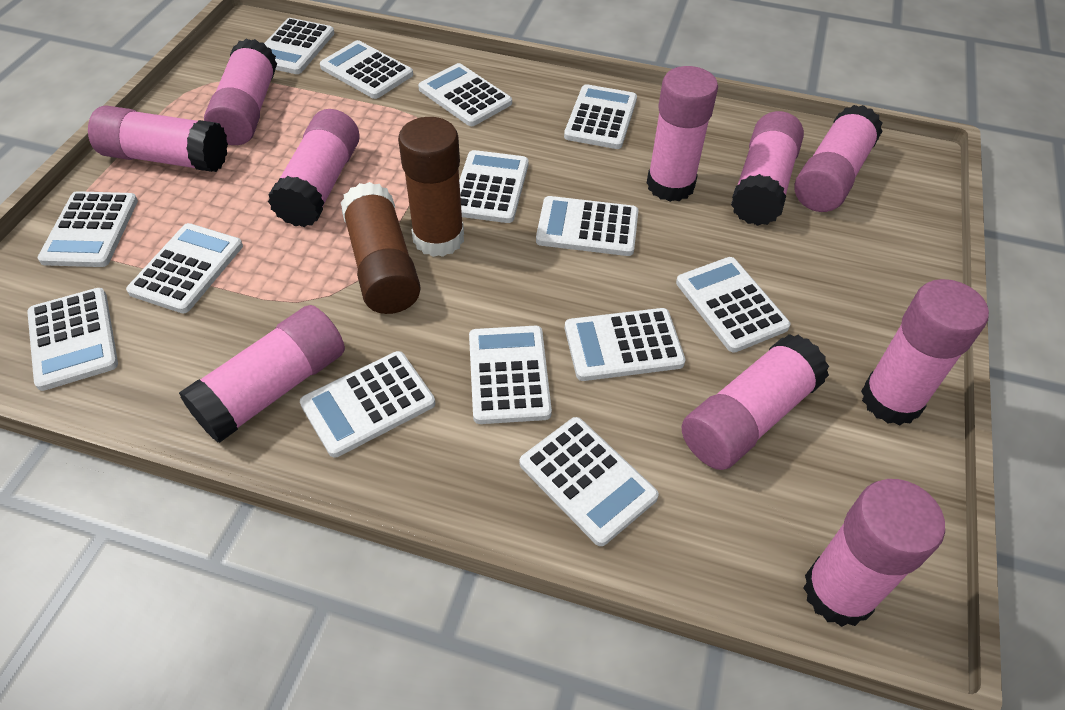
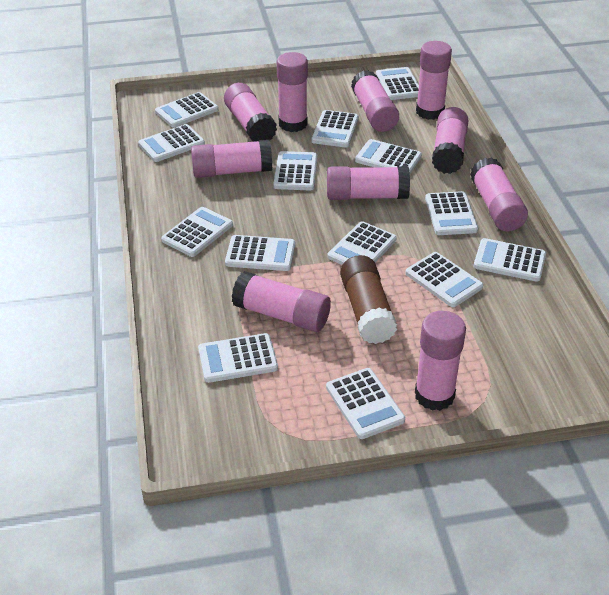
brown glue stick: [341,182,421,314] [398,117,464,257] = 2 -> [340,255,397,344] = 1

